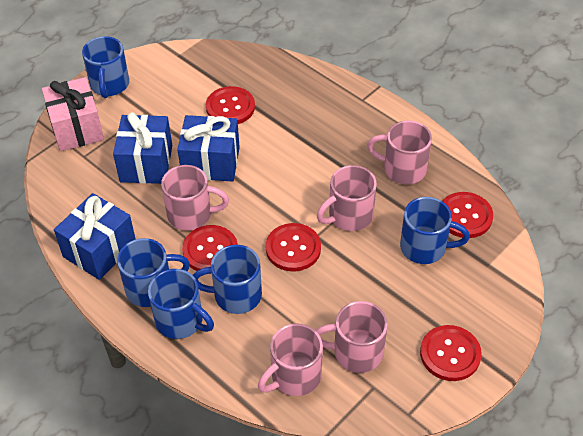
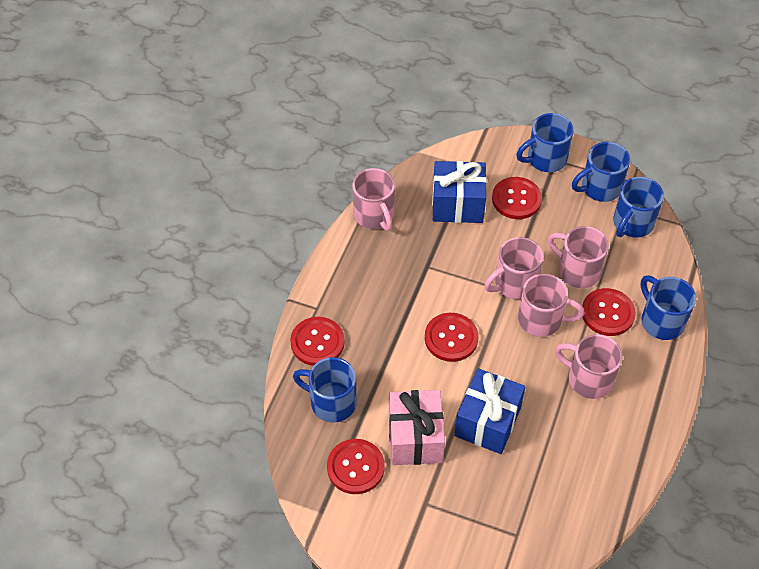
blue gift: [54,193,136,280] [113,112,172,184] [177,115,240,182] = 3 -> [432,161,487,223] [454,368,525,454] = 2

